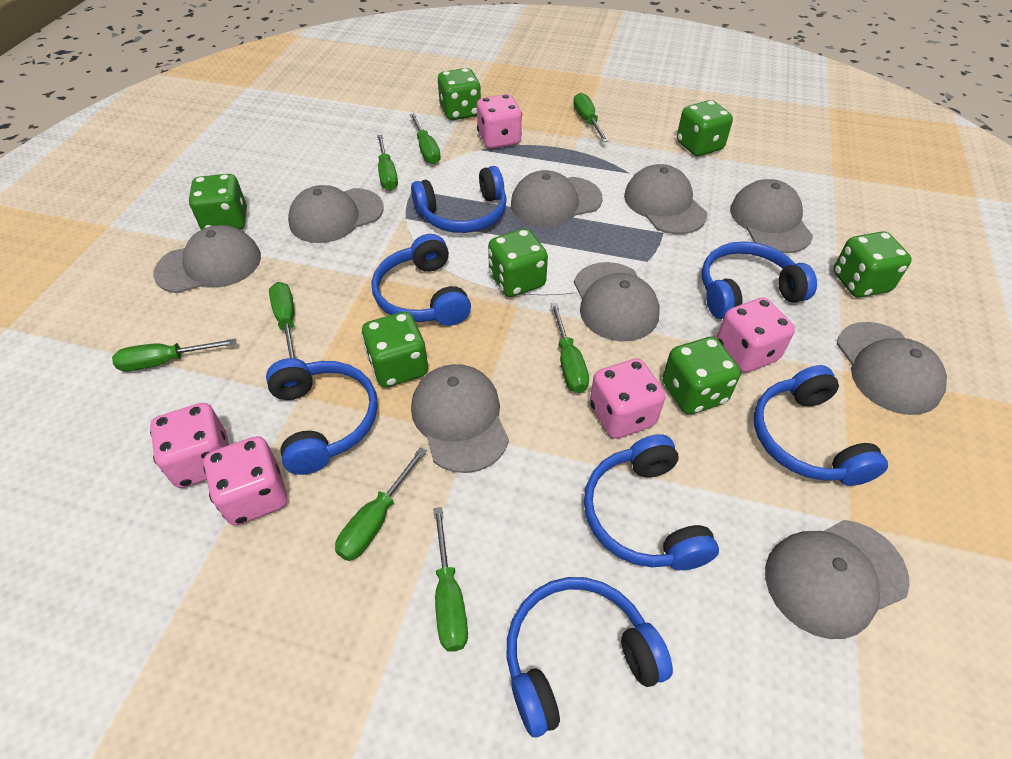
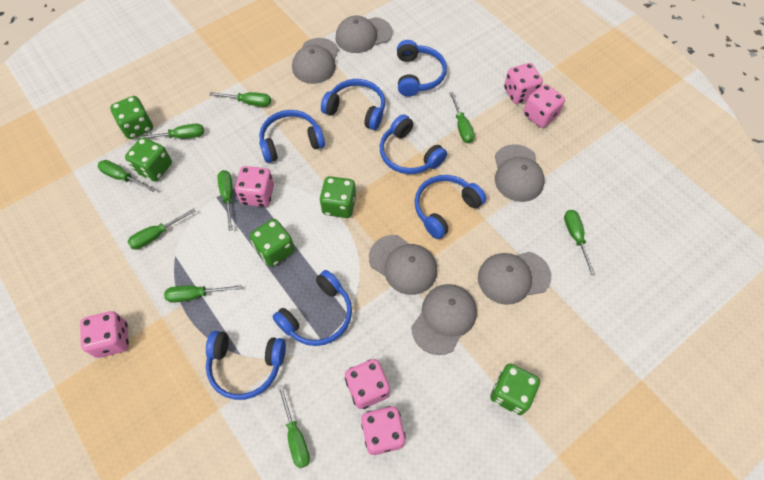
green dice: [189,174,247,230] [361,312,428,387] [438,68,481,120] [488,228,548,297] [663,337,741,414] [677,100,733,156] [833,231,912,298] = 7 -> [110,96,153,139] [125,137,172,181] [250,219,295,267] [319,176,356,218] [490,364,540,415] = 5
green screwdriver: [112,338,236,371] [269,282,296,359] [335,447,427,561] [377,135,398,190] [410,113,441,164] [433,507,468,652] [551,303,589,393] [573,93,609,142] = 8 -> [97,160,155,192] [127,208,196,250] [138,124,204,140] [164,285,241,303] [209,92,271,107] [217,170,233,231] [278,385,310,468] [449,92,475,143] [564,210,595,275] = 9
grey cap: [153,225,261,293] [288,185,384,243] [411,364,509,473] [511,170,602,227] [574,262,660,342] [624,164,707,234] [730,179,813,253] [765,520,910,639] [837,322,947,415] = 9 -> [292,38,339,84] [336,16,392,53] [369,235,437,295] [411,284,477,355] [478,252,551,305] [495,144,545,202] = 6
pink dice: [150,403,229,488] [203,436,287,525] [477,94,522,149] [590,358,665,439] [716,297,795,373] = 5 -> [80,311,129,358] [235,166,274,207] [345,359,390,409] [361,406,406,455] [504,63,543,104] [523,84,565,128] = 6

